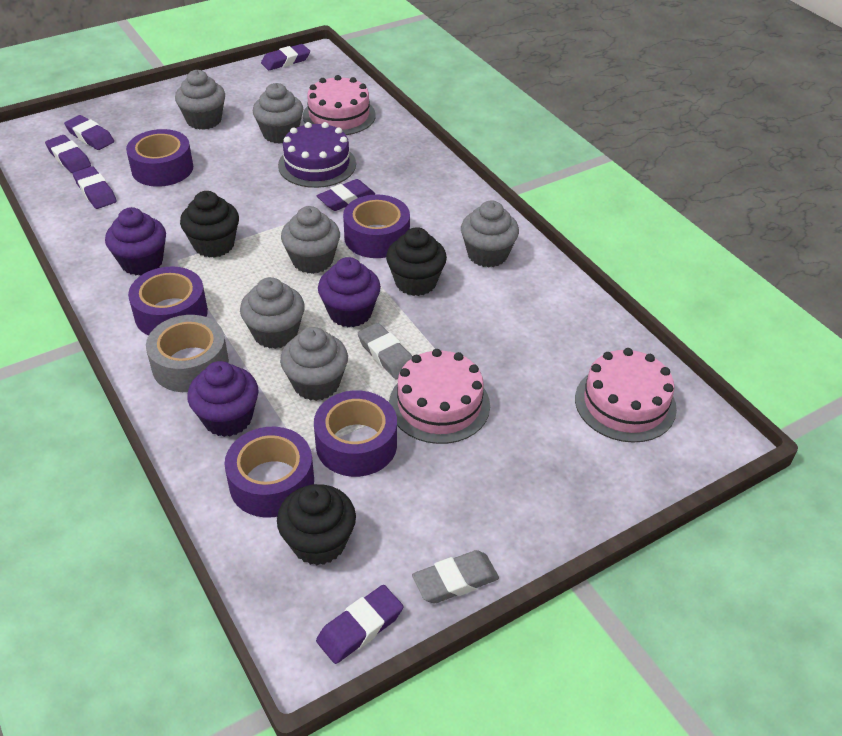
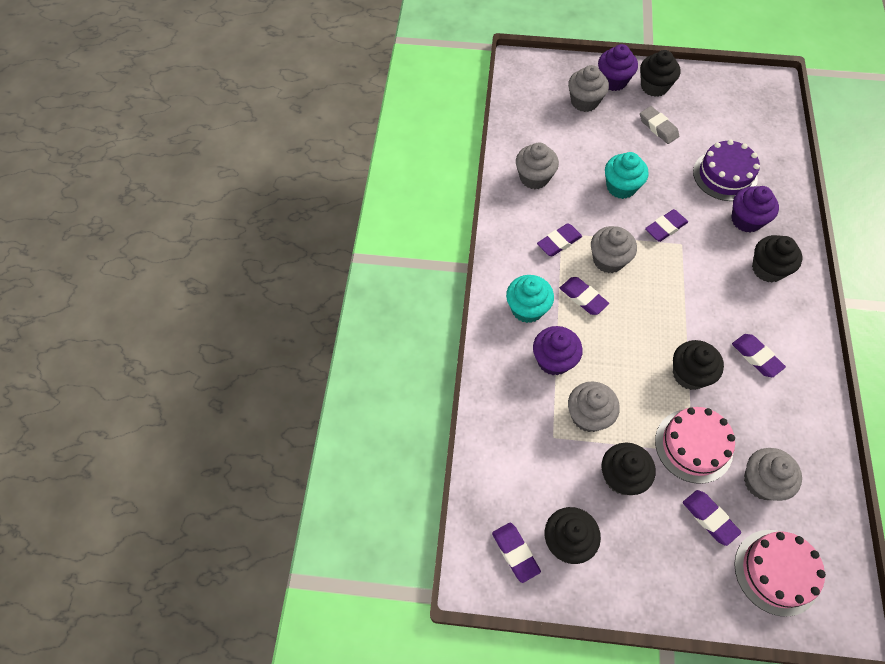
black cupcake: [180,191,239,258] [277,484,356,565] [386,227,447,296] = 3 -> [545,507,601,564] [602,442,656,495] [640,50,680,97] [673,340,724,390] [752,235,802,282] = 5
grey cupcake: [175,70,225,130] [240,277,305,349] [253,83,303,144] [280,327,348,401] [281,206,340,274] [461,200,519,268] = 6 -> [516,143,559,189] [568,65,609,112] [568,381,620,432] [591,226,637,273] [744,448,802,501] = 5
grey eraser: [358,323,413,380] [412,550,499,604] = 2 -> [640,106,679,144] = 1
grey tape: [146,315,229,392] = 1 -> none = 0
pink cake: [303,75,376,135] [389,349,490,444] [575,348,677,443] = 3 -> [655,407,735,484] [734,530,826,617] = 2
purple tape: [126,129,193,187] [128,266,208,335] [225,427,314,518] [314,390,397,477] [343,194,410,258] = 5 -> none = 0
turquoise cupcake: none = 0 -> [506,275,554,323] [605,152,649,199] = 2

